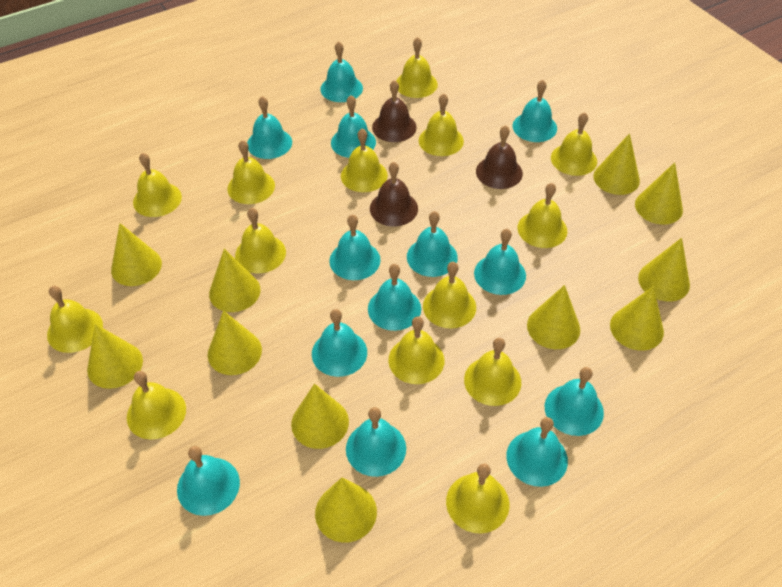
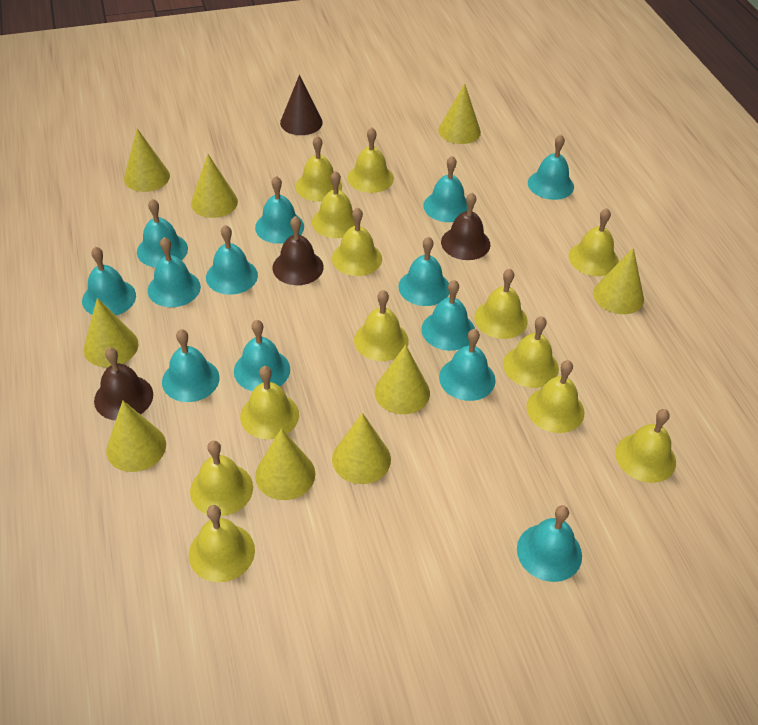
brown cone: none = 0 -> [280,75,323,135] = 1
yellow bell: [47,286,103,353] [127,371,186,440] [133,153,182,217] [227,140,275,204] [235,208,286,273] [341,129,388,192] [388,316,445,384] [396,37,438,98] [419,93,464,156] [423,262,476,329] [446,464,509,534] [464,338,521,406] [518,183,567,248] [551,112,597,176] = 14 -> [189,505,255,582] [190,441,253,516] [240,366,299,439] [295,136,342,202] [312,171,355,238] [332,207,382,276] [348,128,394,193] [354,290,409,361] [474,269,528,339] [503,316,559,388] [526,360,584,433] [569,208,619,276] [615,409,676,483] = 13
yellow cone: [87,324,143,389] [111,223,162,286] [208,311,262,375] [209,249,261,312] [291,384,349,449] [315,477,377,543] [527,285,580,349] [593,133,640,195] [610,286,664,351] [635,162,683,225] [638,238,690,302] = 11 -> [83,298,139,367] [106,401,166,472] [124,128,170,192] [191,154,238,218] [255,428,316,500] [332,413,391,484] [375,345,430,414] [438,83,481,144] [593,248,644,314] = 9

